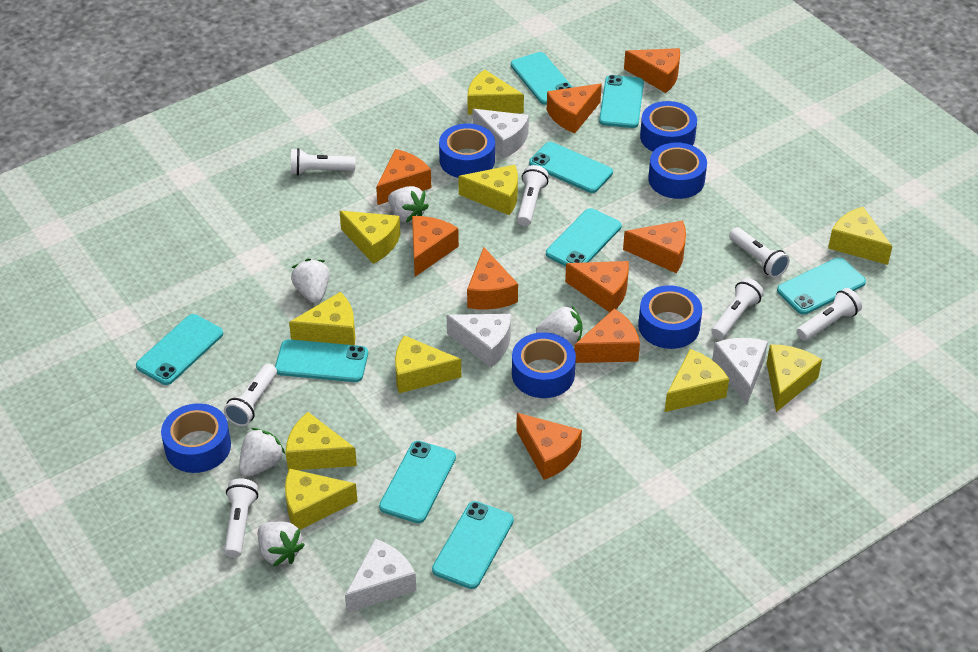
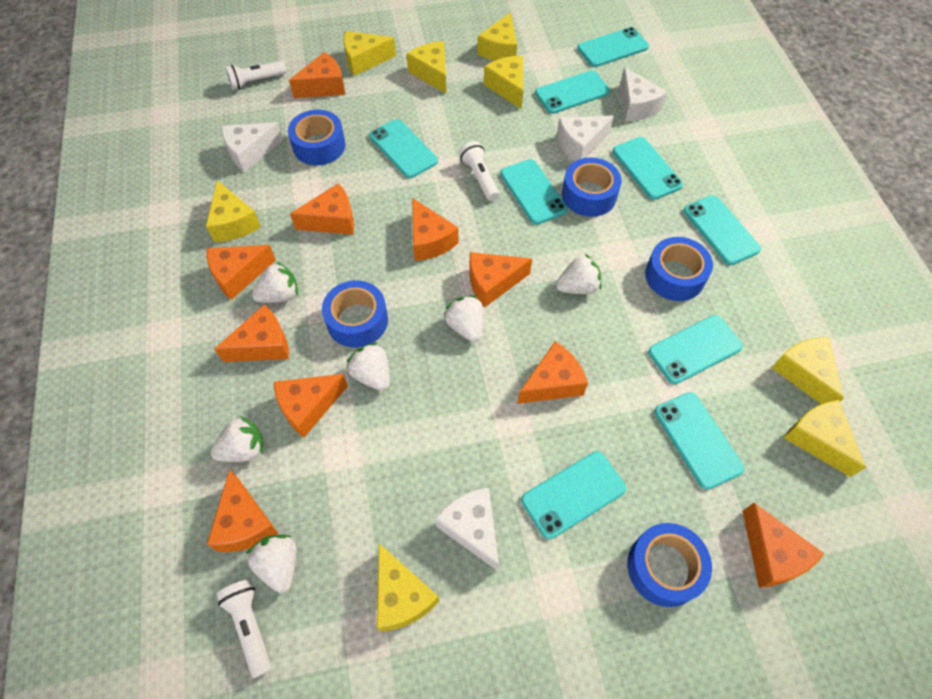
blue tape: [161,403,231,473] [439,124,495,178] [512,332,576,398] [638,285,702,349] [640,101,697,152] [648,142,707,199] = 6 -> [288,110,346,165] [322,280,388,348] [562,157,622,217] [627,523,712,607] [645,237,713,301] = 5
orange cheese: [376,149,431,205] [412,216,459,277] [467,247,518,310] [516,413,582,480] [547,84,602,133] [565,261,629,312] [574,308,640,363] [623,221,686,273] [624,48,680,93] = 9 -> [206,245,276,300] [207,469,278,552] [214,304,289,362] [274,374,348,438] [289,52,345,98] [290,183,354,235] [412,198,458,261] [469,252,532,307] [517,341,588,404] [742,503,824,588] = 10
white flashlight: [224,364,277,426] [224,478,258,558] [291,148,355,175] [517,165,549,226] [711,278,764,339] [729,227,790,278] [797,288,862,341] = 7 -> [217,579,272,678] [225,61,286,90] [459,141,499,201] = 3
white strawberry: [239,428,285,477] [258,521,305,567] [291,259,330,303] [388,186,429,223] [536,306,582,345] = 5 -> [211,416,263,462] [246,535,296,593] [252,262,298,303] [347,343,390,391] [444,295,483,342] [556,254,602,294] = 6
yellow cheese: [285,468,358,530] [286,412,357,471] [289,292,356,345] [340,211,400,264] [395,335,461,393] [458,165,518,215] [468,70,524,114] [665,349,729,412] [767,344,822,412] [828,207,893,265] = 10 -> [206,180,261,242] [343,31,396,76] [376,544,439,632] [406,41,446,93] [477,12,517,61] [484,56,523,109] [772,337,844,404] [783,400,866,477] = 8

